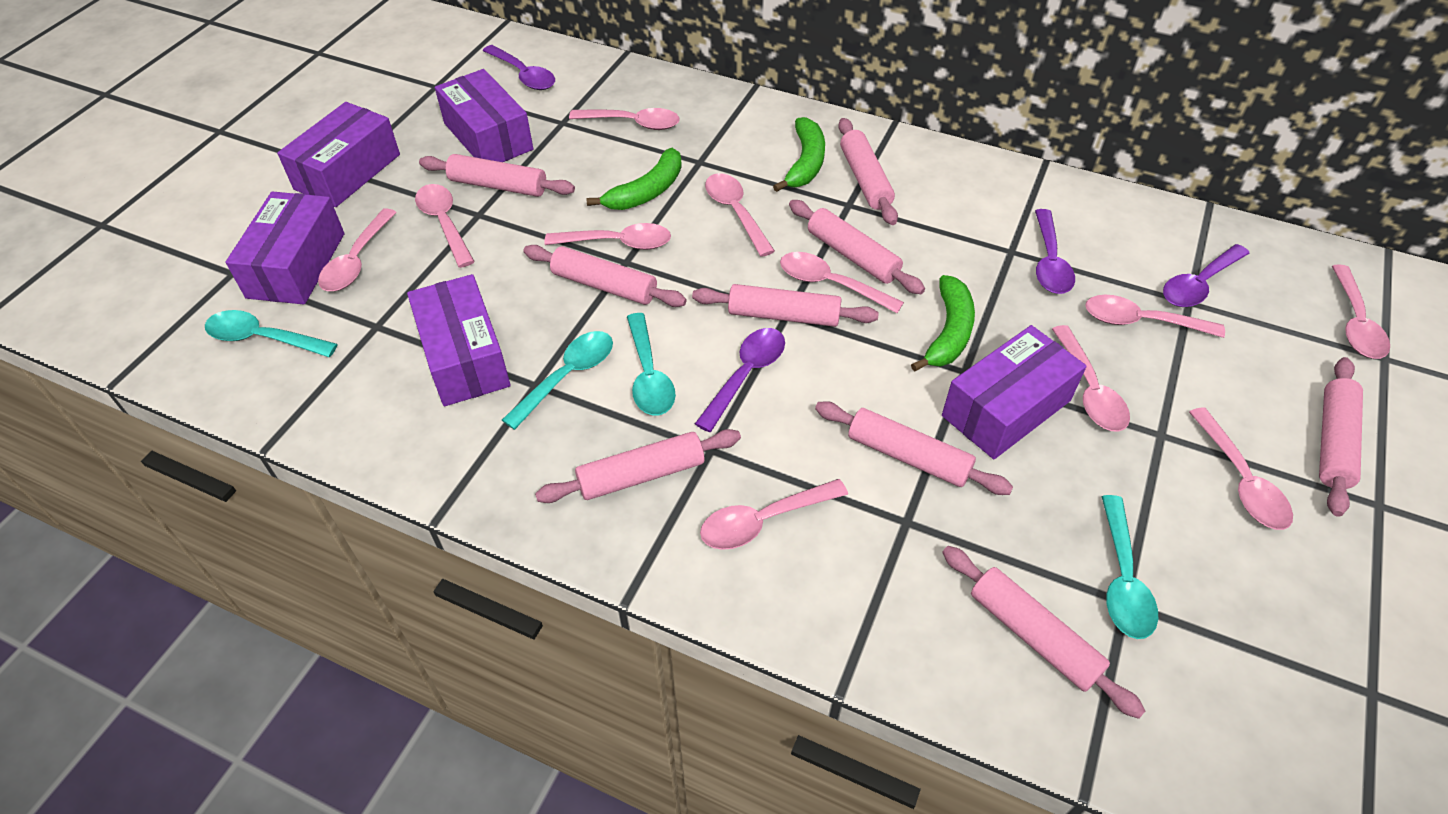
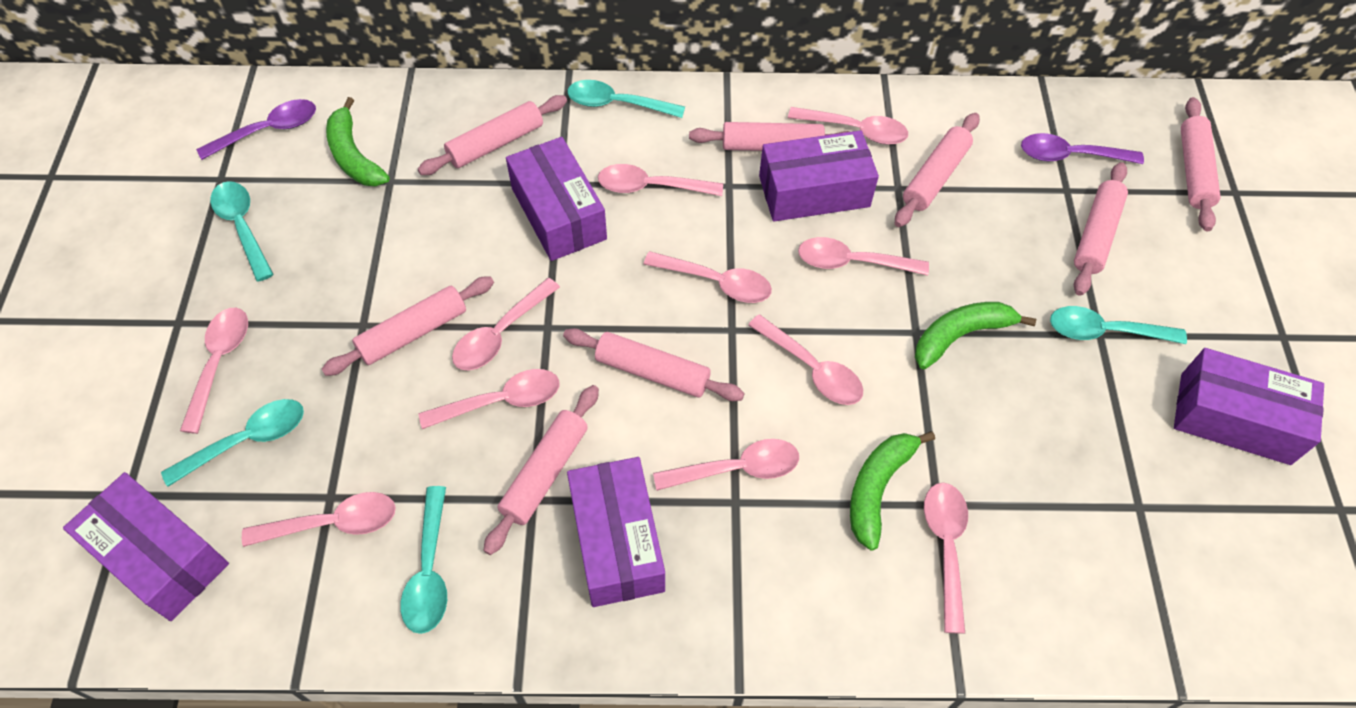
pink rolling pin: [419,154,575,197] [523,245,687,307] [535,429,741,503] [692,284,879,327] [789,200,925,294] [815,401,1013,495] [838,118,898,225] [942,546,1145,719] [1319,357,1363,517] = 9 -> [322,276,494,376] [418,95,567,175] [483,385,599,555] [563,328,745,401] [689,122,849,151] [895,113,980,227] [1074,162,1128,296] [1181,97,1220,231] = 8
purple spoon: [483,45,555,90] [695,328,785,432] [1035,209,1075,294] [1163,244,1250,307] = 4 -> [196,99,316,160] [1021,133,1144,164] = 2
turquoise spoon: [205,310,338,357] [502,331,613,430] [627,313,676,415] [1101,495,1158,639] = 4 -> [161,399,304,487] [210,181,274,282] [400,486,447,634] [567,80,685,118] [1050,306,1187,344] = 5

